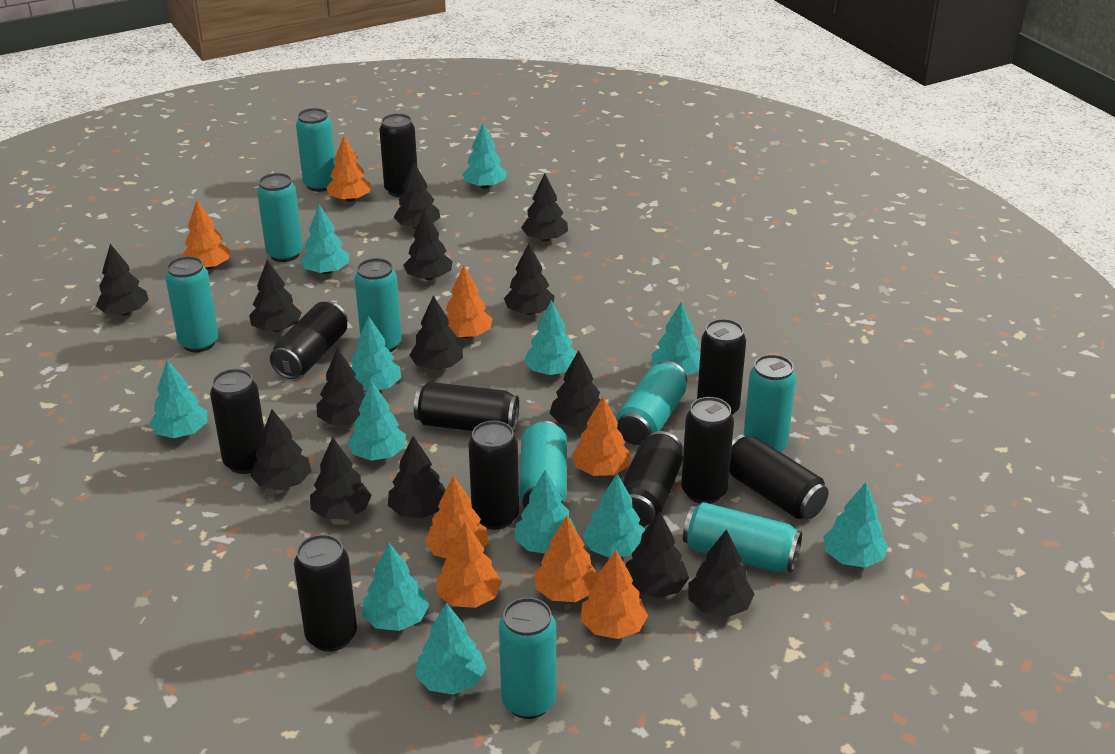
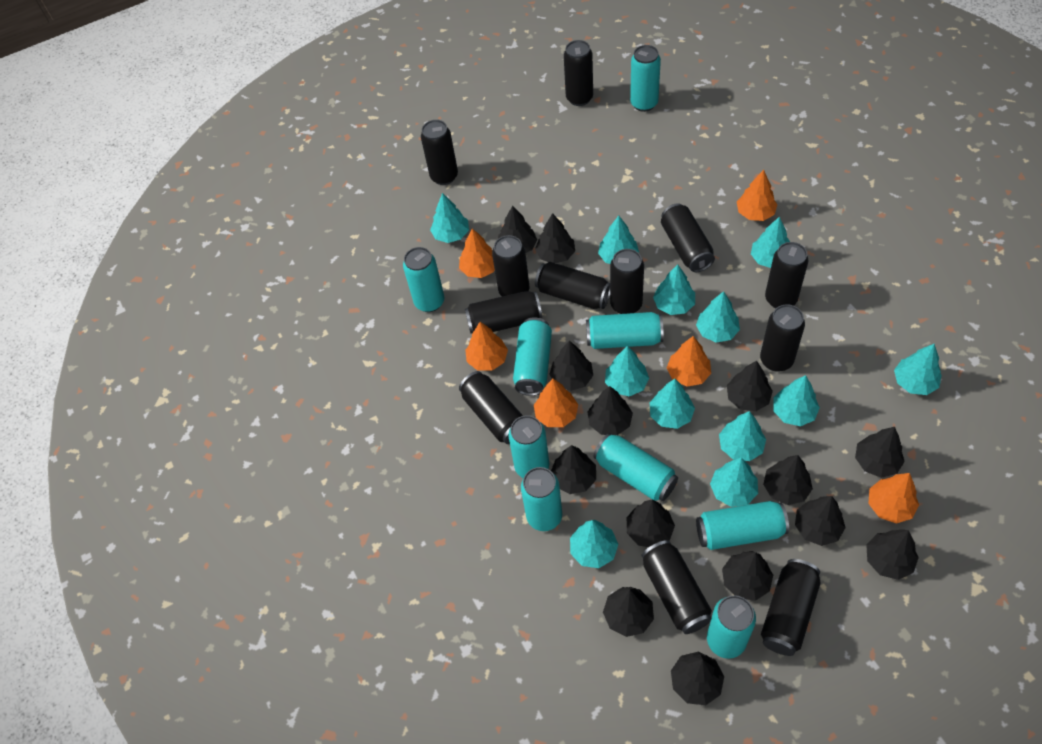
black can: [210,369,264,474] [270,302,347,379] [294,534,357,652] [379,113,417,198] [414,382,519,432] [469,421,519,530] [623,431,683,527] [681,397,734,504] [697,319,746,416] [729,434,829,519] = 10 -> [421,120,458,185] [459,371,523,444] [465,291,542,334] [492,235,529,296] [535,262,610,309] [564,40,593,106] [610,249,644,314] [642,540,712,634] [661,203,715,272] [760,304,805,372] [761,559,820,656] [765,242,808,308] = 12
orange tree: [181,200,231,270] [326,136,372,202] [425,475,489,559] [436,521,502,608] [446,266,492,338] [534,516,598,602] [572,397,631,476] [581,550,648,639] = 8 -> [459,228,495,278] [465,322,508,371] [534,379,578,427] [667,336,711,387] [737,170,777,221] [868,473,919,524] = 6

